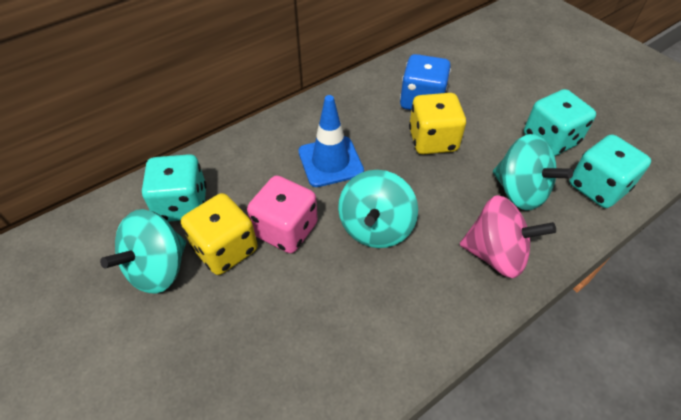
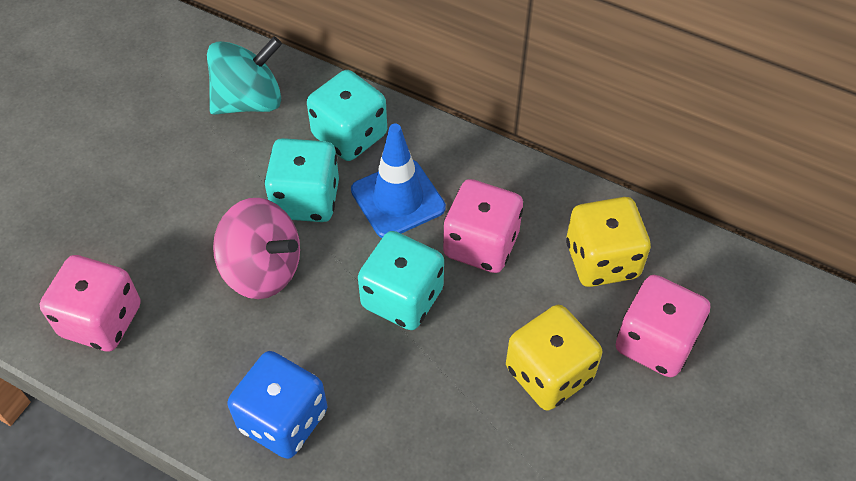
pink dice: [247,175,318,253] = 1 -> [40,255,141,352] [443,179,523,273] [616,275,710,377] = 3
turquoise spinning top: [100,209,186,294] [338,170,418,248] [493,134,573,210] = 3 -> [207,37,282,115] = 1

